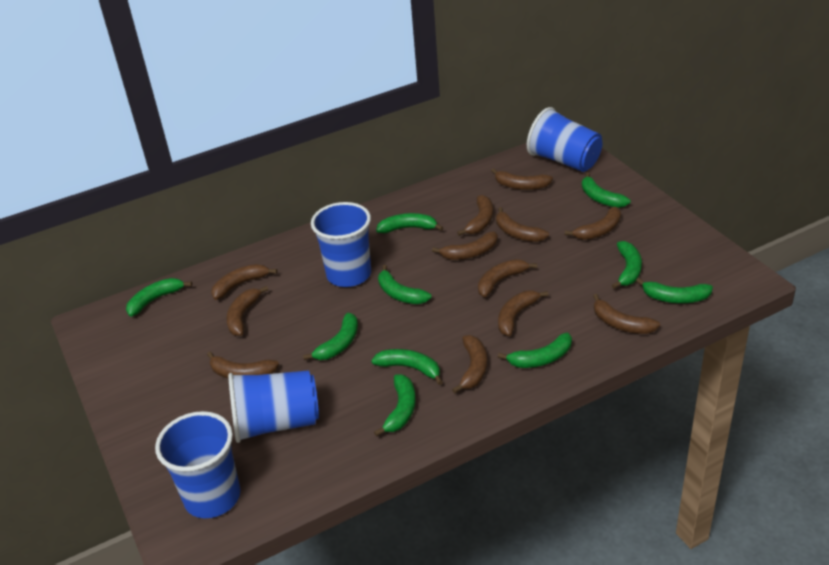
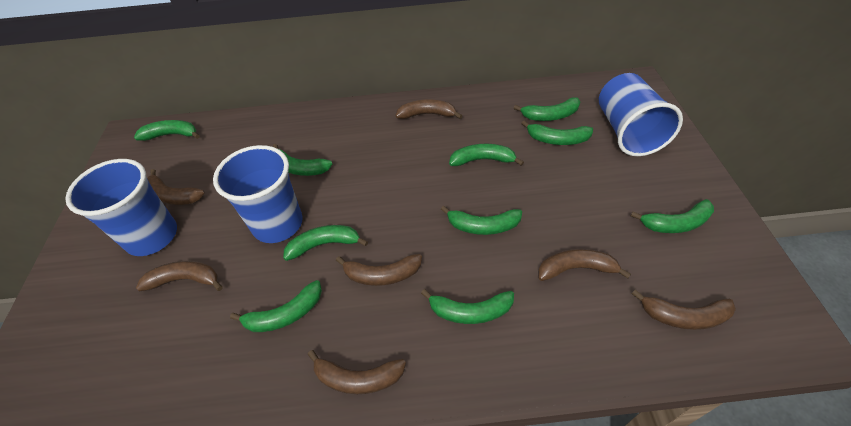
blue cup: [155,411,241,518] [228,370,319,443] [311,202,371,287] [527,107,603,172] = 4 -> [65,159,177,256] [213,145,303,243] [599,73,683,156] = 3
brown banana: [207,352,279,378] [211,264,277,300] [226,286,268,336] [432,231,498,260] [452,335,487,393] [457,195,493,236] [478,259,537,297] [491,168,553,190] [496,207,549,242] [498,291,548,336] [565,207,621,240] [593,294,660,334] = 12 -> [136,261,223,291] [147,169,205,205] [307,350,406,394] [336,254,422,286] [395,99,462,119] [538,249,631,281] [632,290,736,330] = 7

